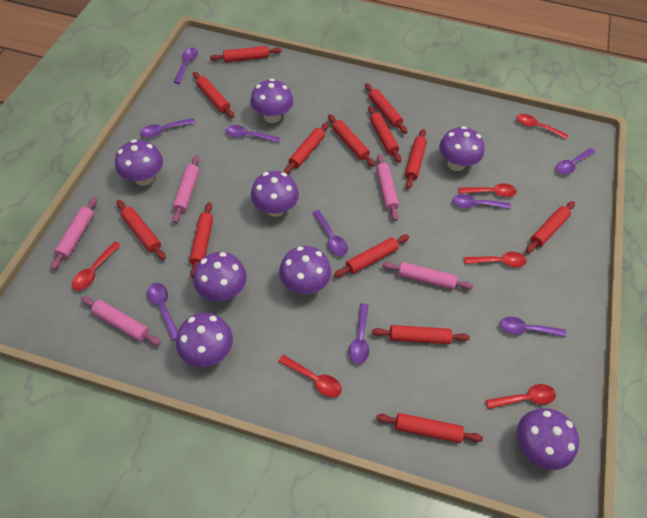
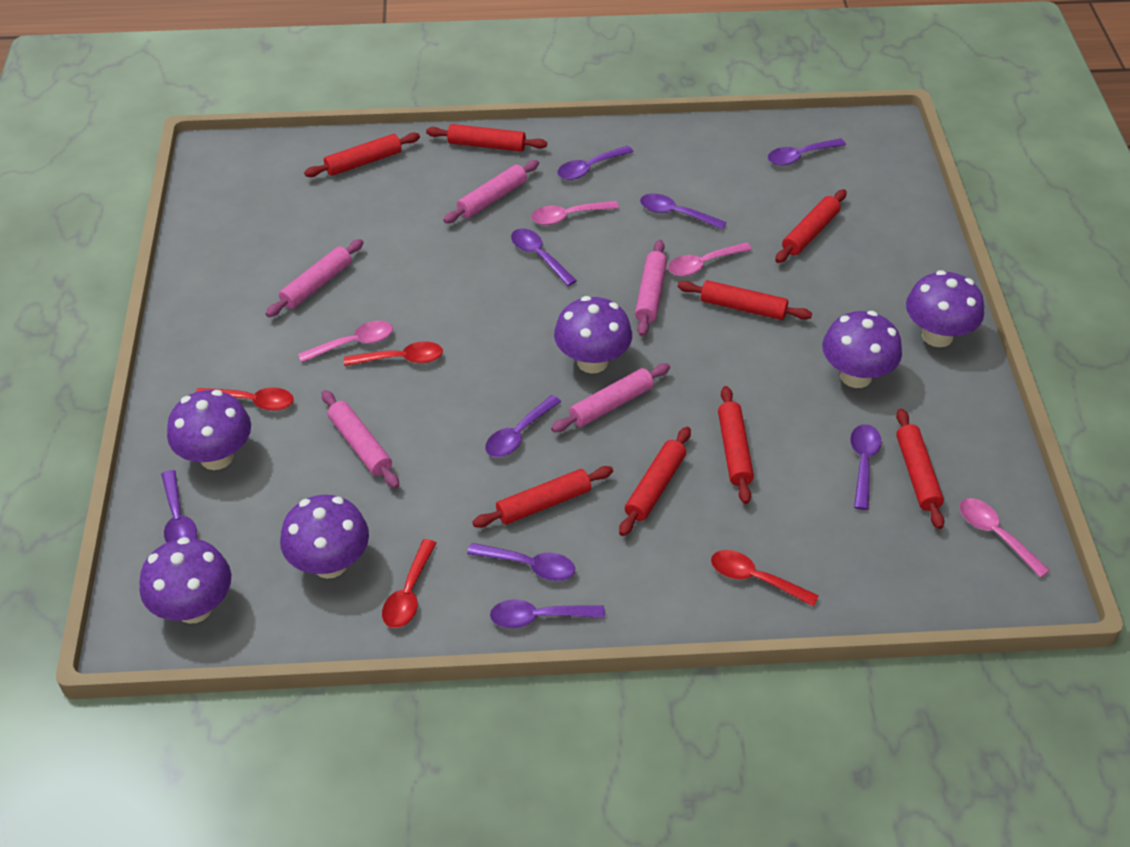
pink spoon: none = 0 -> [298,321,393,363] [531,201,619,225] [668,242,752,276] [959,498,1050,578] = 4
purple mushroom: [115,139,163,186] [176,313,233,367] [193,252,247,301] [250,79,293,123] [251,171,299,217] [279,246,331,294] [439,126,484,171] [517,408,579,470] = 8 -> [139,537,231,624] [167,390,251,470] [280,495,369,579] [554,296,632,373] [822,311,902,388] [906,270,984,347] = 6
red rolling pin: [117,200,166,260] [190,202,213,278] [193,72,234,118] [210,46,282,62] [284,122,329,174] [328,114,375,167] [334,235,409,277] [365,83,407,134] [368,106,401,163] [372,325,470,344] [376,413,483,443] [405,129,427,189] [526,201,575,253] = 13 -> [304,133,420,177] [426,124,547,152] [472,466,613,528] [619,427,691,536] [678,280,812,320] [718,386,754,504] [775,189,847,263] [896,409,944,529] = 8
red spoon: [72,242,121,291] [278,355,342,397] [458,183,517,197] [464,252,527,267] [486,384,556,409] [517,114,568,139] = 6 -> [196,388,294,411] [344,341,443,366] [382,539,436,628] [711,550,819,607] = 4

